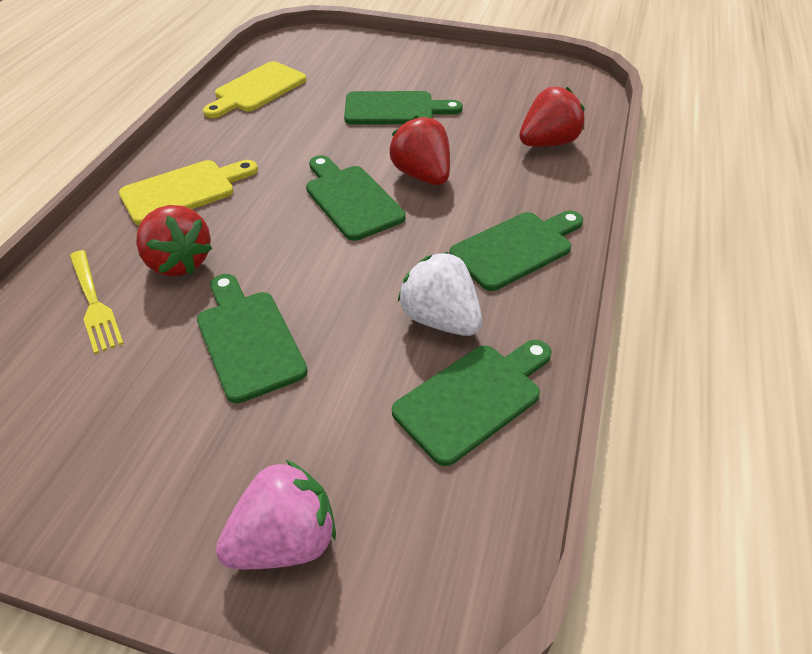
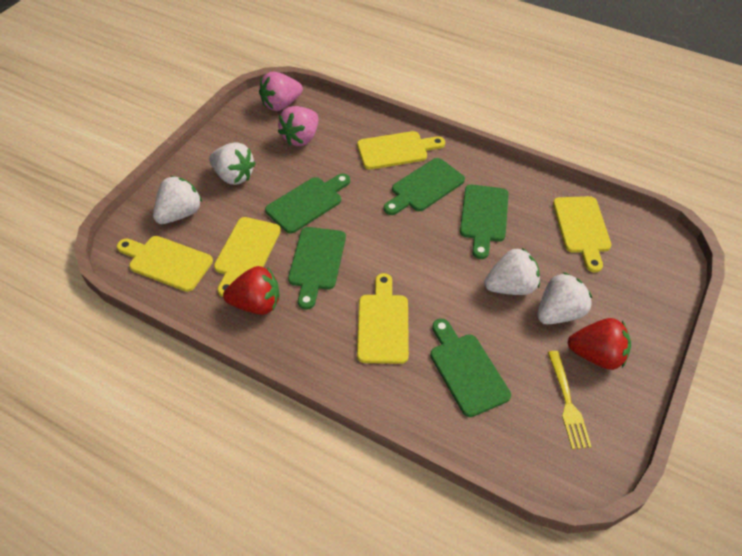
pink strawberry: [216,459,336,570] = 1 -> [259,71,303,111] [278,106,318,146] = 2
red strawberry: [136,205,212,276] [389,115,450,185] [519,87,585,147] = 3 -> [223,266,279,315] [568,318,631,370] = 2
white strawberry: [398,252,482,336] = 1 -> [153,176,202,224] [209,142,256,185] [484,248,540,295] [537,272,592,324] = 4
yellow cutting board: [119,160,258,225] [203,61,306,118] = 2 -> [117,236,213,292] [214,217,281,297] [357,131,445,170] [357,273,409,364] [553,196,611,273] = 5

